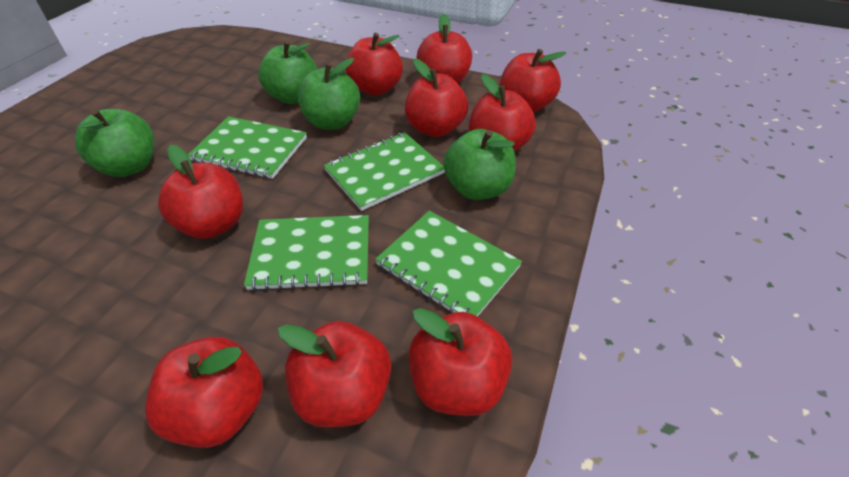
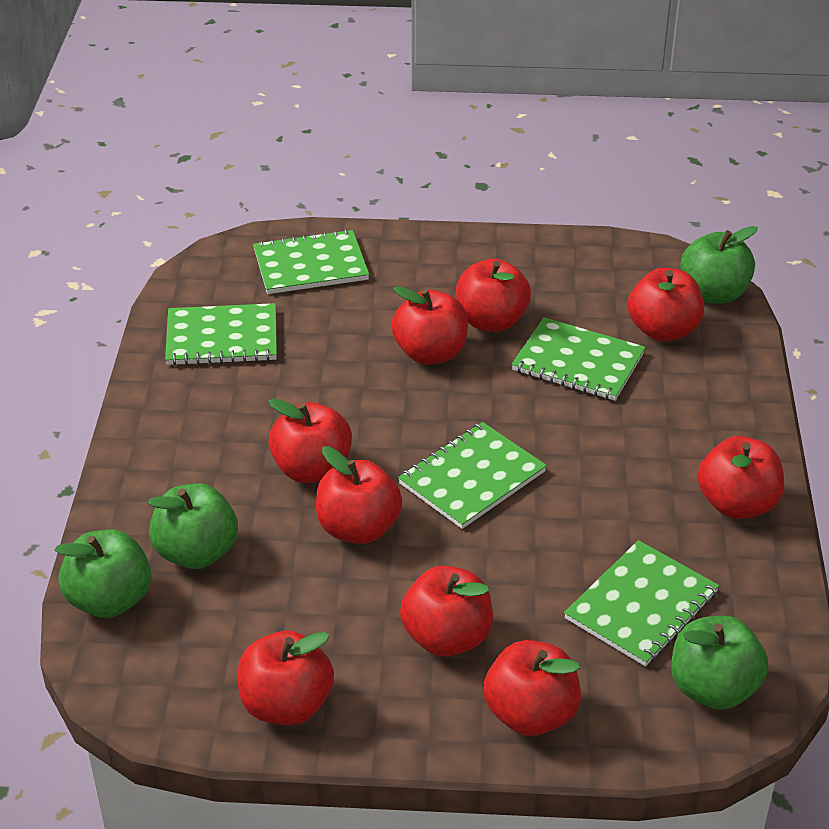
green notebook: [188,116,307,179] [244,215,369,291] [324,132,445,211] [375,211,522,317] = 4 -> [165,303,277,366] [253,229,369,294] [398,422,547,529] [512,317,646,401] [564,540,719,667] = 5

